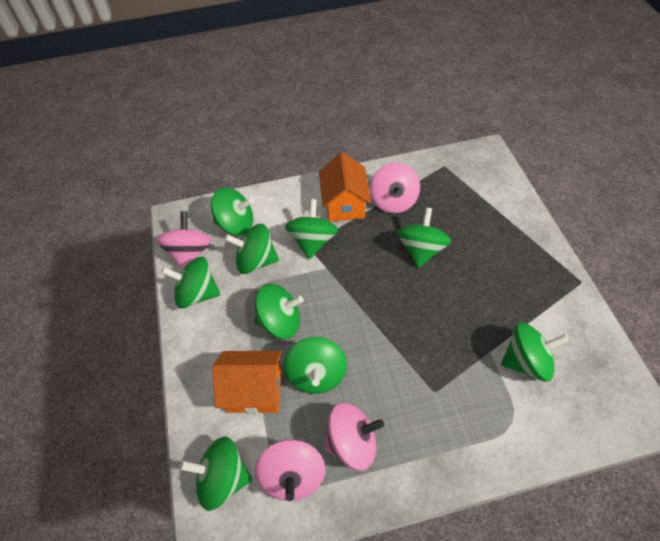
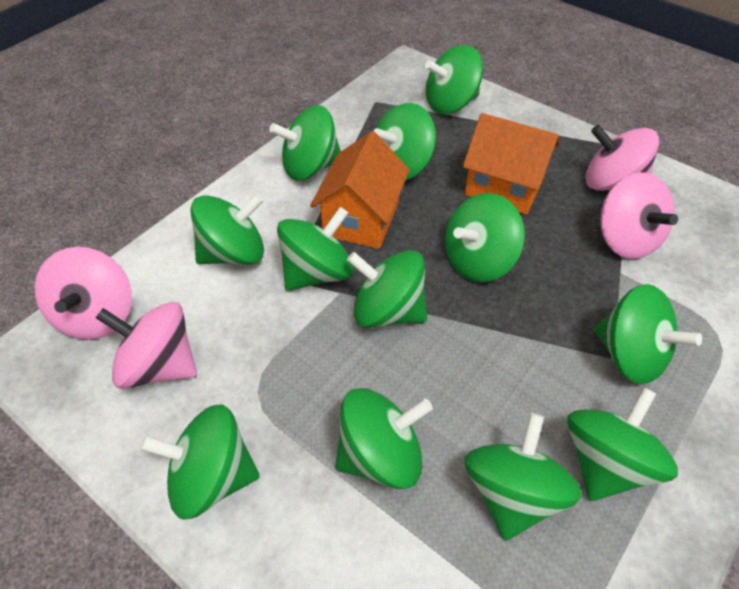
green spinning top: [161,257,220,309] [179,436,252,511] [211,187,254,236] [224,224,279,274] [254,284,304,339] [284,337,347,394] [285,199,338,259] [397,207,451,268] [501,322,569,382] = 9 -> [139,404,260,520] [191,193,264,265] [269,105,341,181] [277,207,354,291] [335,388,433,489] [347,250,427,328] [373,103,436,180] [425,45,483,114] [445,193,525,282] [464,413,582,541] [567,387,678,501] [594,284,702,384] = 12

